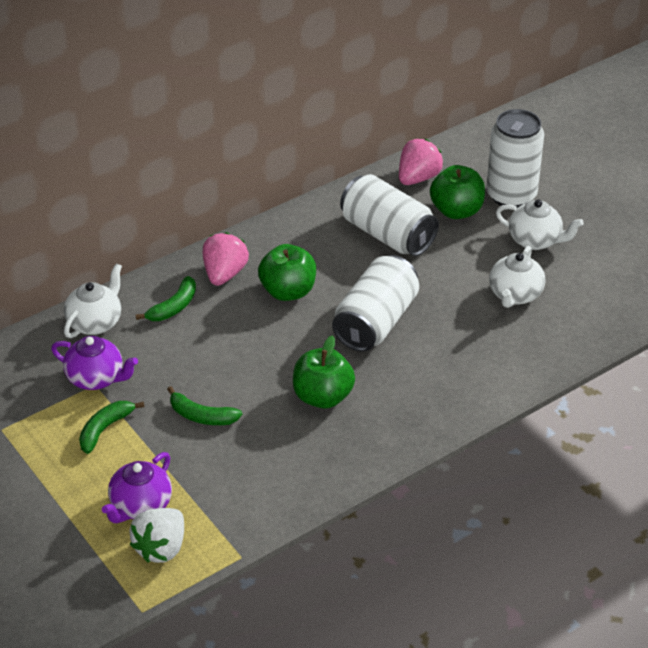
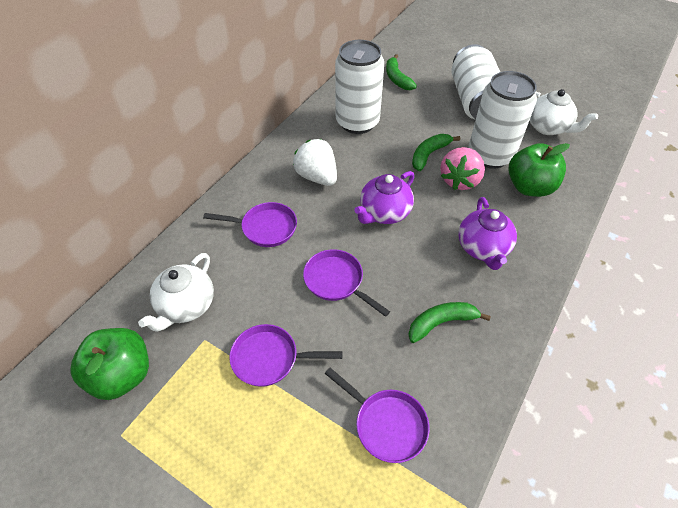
green apple: [258,244,316,301] [293,335,355,409] [430,165,485,219] = 3 -> [71,328,149,400] [508,143,570,197] = 2
pink strawberry: [203,232,249,286] [399,139,443,185] = 2 -> [440,147,485,190] = 1
purple pan: none = 0 -> [203,202,297,247] [229,324,343,387] [303,249,390,317] [325,368,430,463] = 4
white teapot: [64,263,122,338] [489,246,545,308] [496,200,584,250] = 3 -> [138,253,214,332] [529,89,598,135] = 2

